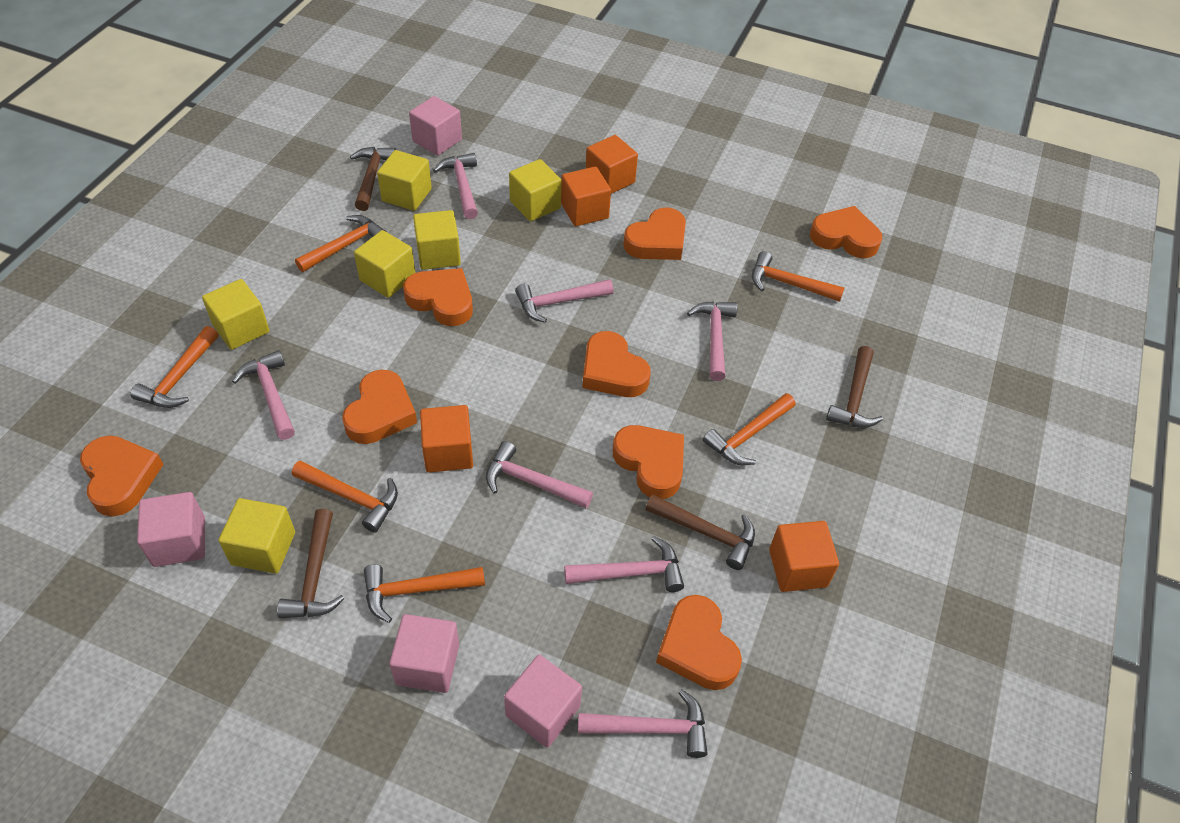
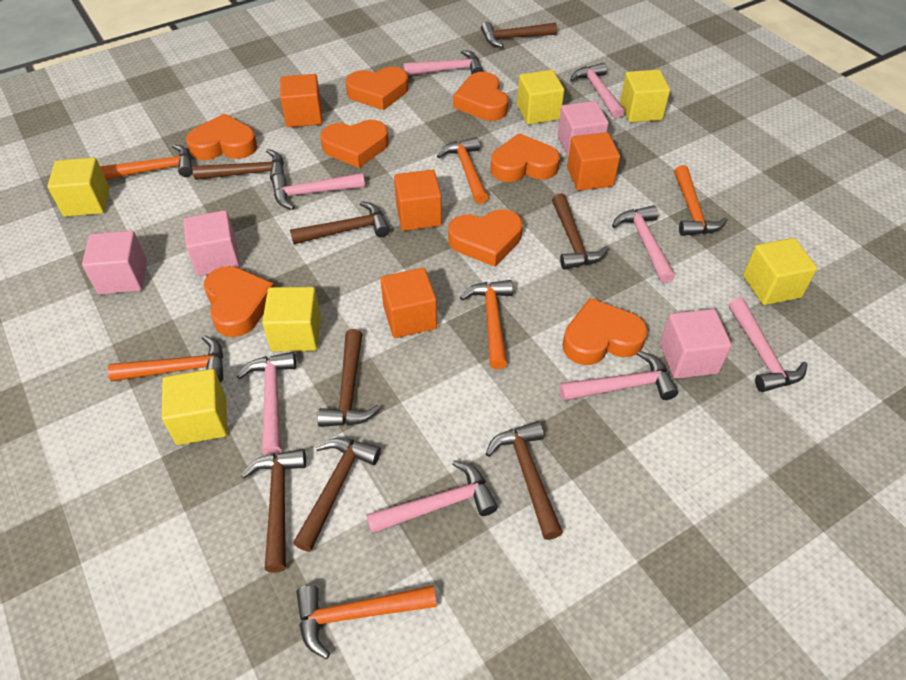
brown hammer: [277,509,344,618] [350,147,396,211] [646,495,755,570] [826,346,883,428] = 4 -> [193,149,284,181] [241,449,306,573] [290,201,390,244] [293,438,381,552] [317,329,380,427] [481,22,557,48] [486,421,563,540] [552,193,609,270] = 8
pink hammer: [232,350,295,440] [433,153,478,219] [486,441,593,509] [515,279,614,323] [564,536,684,592] [578,689,708,758] [687,301,737,381] = 7 -> [237,352,296,455] [272,173,365,210] [366,460,498,534] [403,50,483,75] [559,351,678,401] [570,63,625,119] [612,205,675,283] [729,298,807,392] = 8

